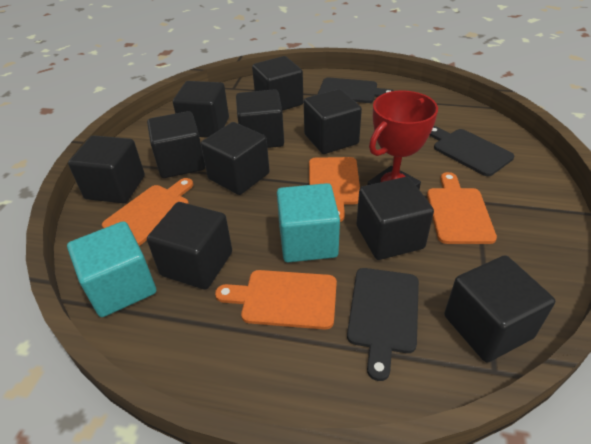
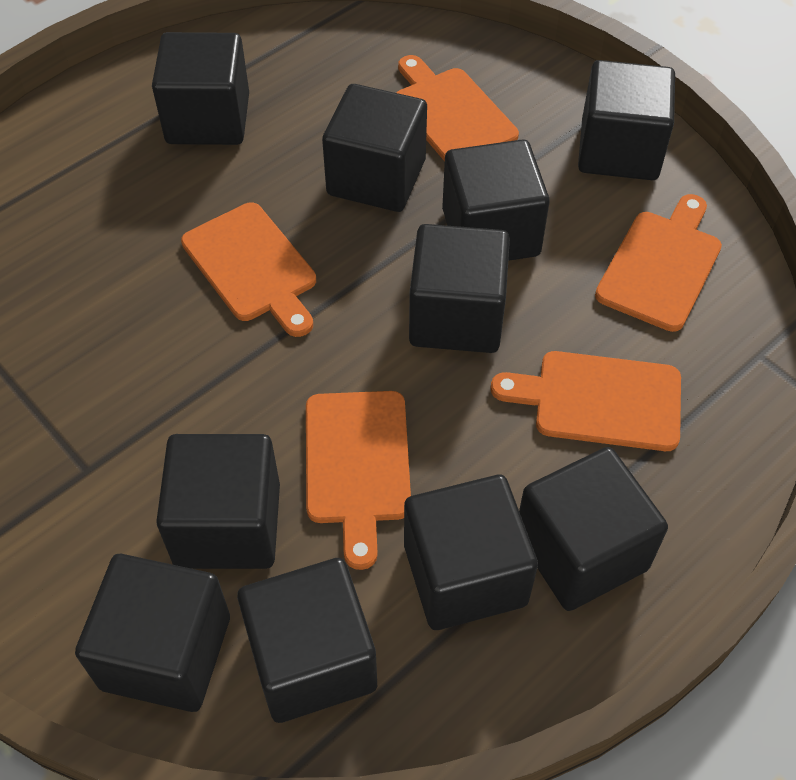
black cutting board: [318,78,394,103] [347,268,419,381] [429,126,514,176] = 3 -> none = 0
orange cutting board: [102,178,193,246] [215,270,337,330] [309,157,360,222] [427,172,497,244] = 4 -> [181,202,316,337] [306,391,411,570] [396,55,519,161] [490,351,681,451] [595,194,722,332] = 5
red trophy: [368,90,438,190] = 1 -> none = 0
turquoise cube: [67,221,156,317] [277,183,340,262] = 2 -> none = 0

